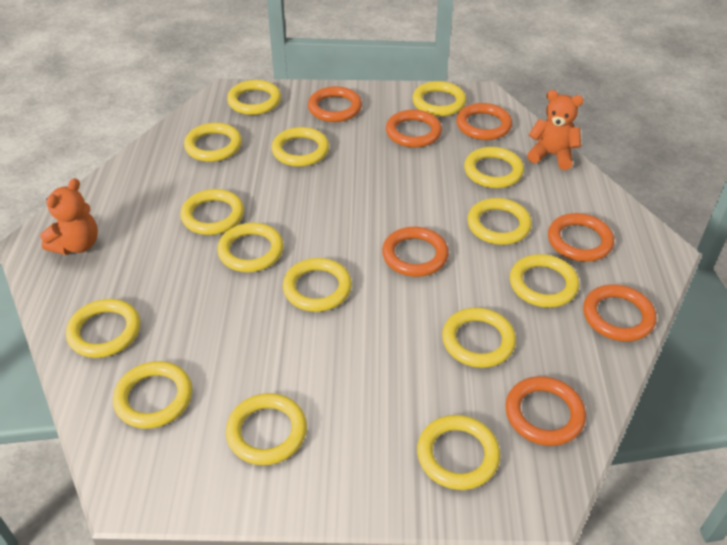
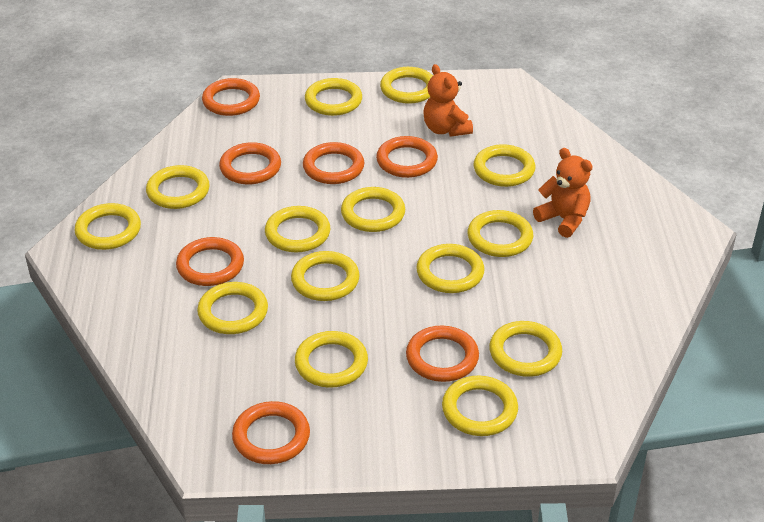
yellow ring: [66,299,141,358] [113,361,192,429] [181,189,244,235] [184,123,242,162] [217,223,284,272] [226,393,307,465] [227,80,281,115] [272,127,329,167] [283,258,352,312] [412,81,466,116] [417,415,500,490] [442,308,516,368] [464,147,524,188] [467,198,532,245] [510,254,580,308] = 15 -> [74,203,141,250] [146,165,210,209] [197,282,268,334] [265,206,330,253] [291,251,360,301] [295,331,368,388] [305,78,362,116] [341,187,405,232] [380,67,433,104] [416,244,484,293] [442,376,518,436] [467,210,533,257] [473,144,535,187] [489,321,562,377] = 14

